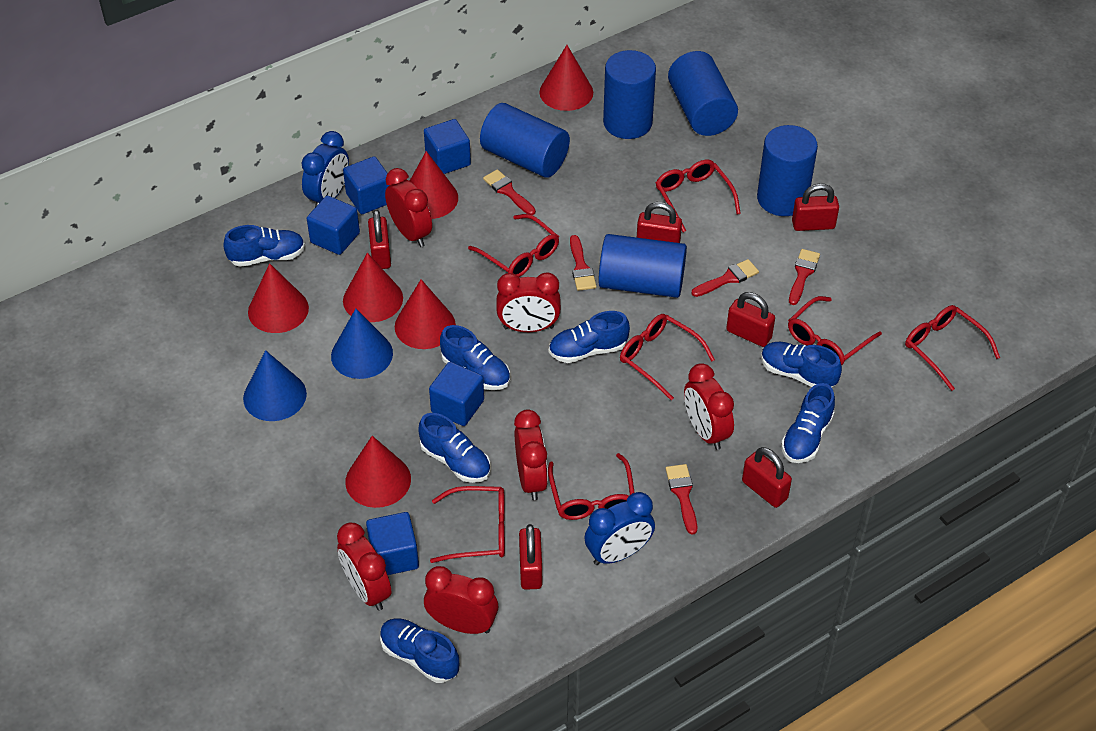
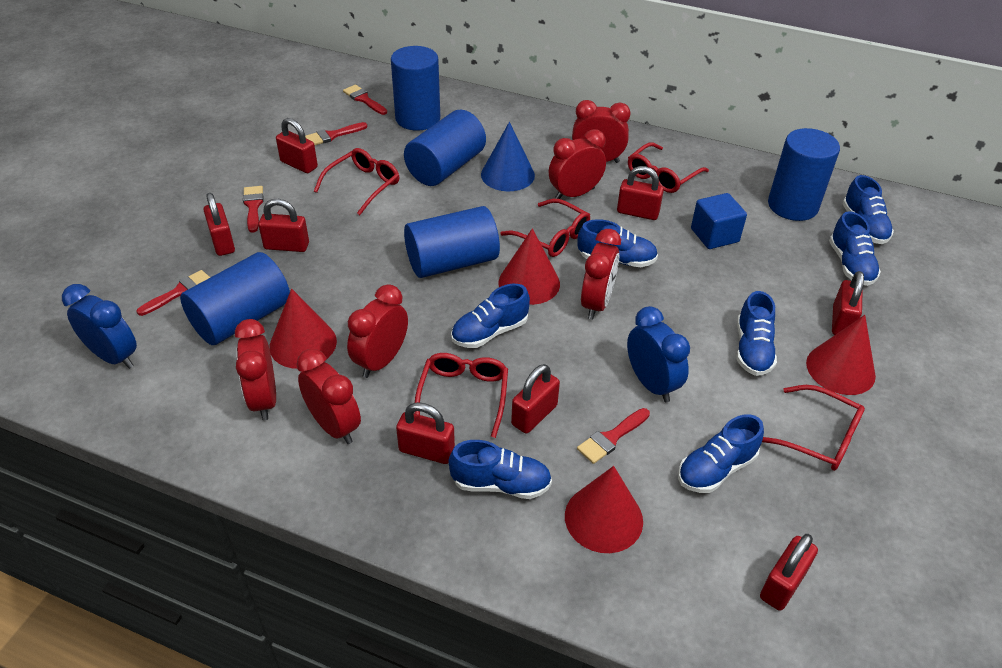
blue cone: [243,350,307,421] [331,309,393,379] = 2 -> [481,122,535,191] = 1
blue cube: [307,196,360,255] [343,156,389,214] [366,512,419,575] [424,119,471,174] [429,362,484,426] = 5 -> [691,193,747,249] = 1
red cone: [248,263,309,333] [343,253,403,322] [345,436,411,508] [395,279,456,349] [410,151,458,219] [539,45,593,111] = 6 -> [269,289,337,369] [499,228,560,305] [565,466,643,553] [806,315,876,395] = 4
red glasses: [430,486,505,563] [468,214,559,277] [548,453,635,520] [620,314,715,400] [656,160,741,232] [788,296,882,365] [905,305,1000,391] = 7 -> [314,148,399,215] [415,353,508,438] [500,199,590,257] [628,142,709,193] [762,385,865,471] = 5
red padlock: [368,210,391,269] [519,524,542,590] [637,202,682,243] [726,292,775,347] [742,447,792,508] [792,183,839,231] = 6 -> [204,193,235,256] [258,199,309,252] [276,118,318,173] [396,402,455,464] [511,364,560,434] [617,166,664,220] [760,534,818,611] [832,271,864,335] = 8

